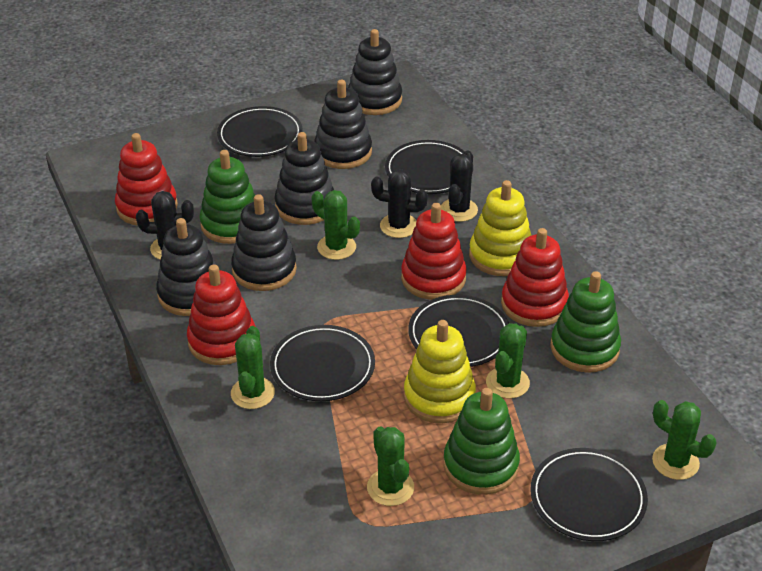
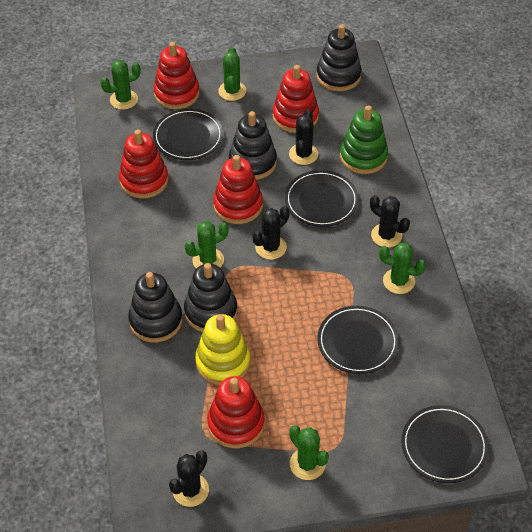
black cactus: [136,191,194,260] [371,169,428,238] [441,150,478,222] = 3 -> [169,451,209,507] [252,206,290,260] [289,110,318,165] [370,195,410,247] = 4
black plate: [217,106,303,157] [270,325,375,401] [385,140,473,194] [408,295,509,367] [530,448,648,541] = 5 -> [153,109,223,160] [285,170,359,227] [317,306,399,374] [401,405,489,483] = 4
black stacking toy: [156,218,216,316] [231,194,297,291] [274,132,334,225] [314,80,372,169] [348,29,402,115] = 5 -> [128,272,183,342] [184,263,238,332] [229,111,277,180] [316,24,362,91] = 4
green stacking toy: [199,150,255,244] [443,388,520,495] [550,271,621,373] = 3 -> [340,105,388,174] = 1
red stacking toy: [115,133,178,226] [187,265,256,365] [401,203,467,300] [501,228,569,327] = 4 -> [119,130,168,199] [154,42,200,109] [207,376,265,448] [213,155,263,224] [273,65,319,133] = 5
yellow stacking toy: [404,320,476,423] [469,180,531,276] = 2 -> [195,314,250,385] = 1

